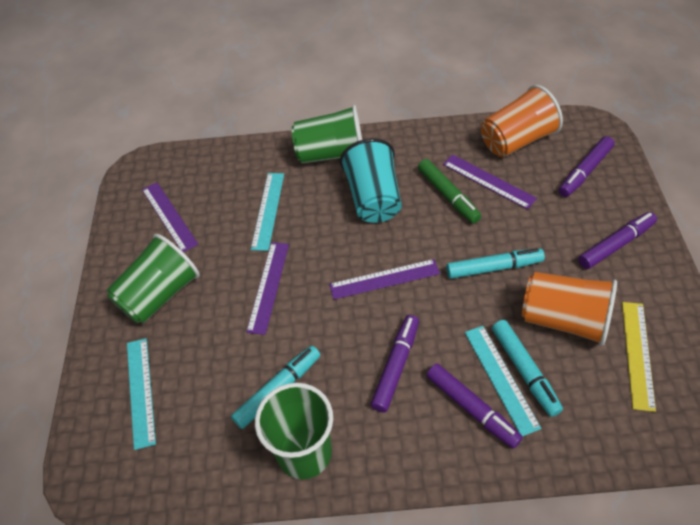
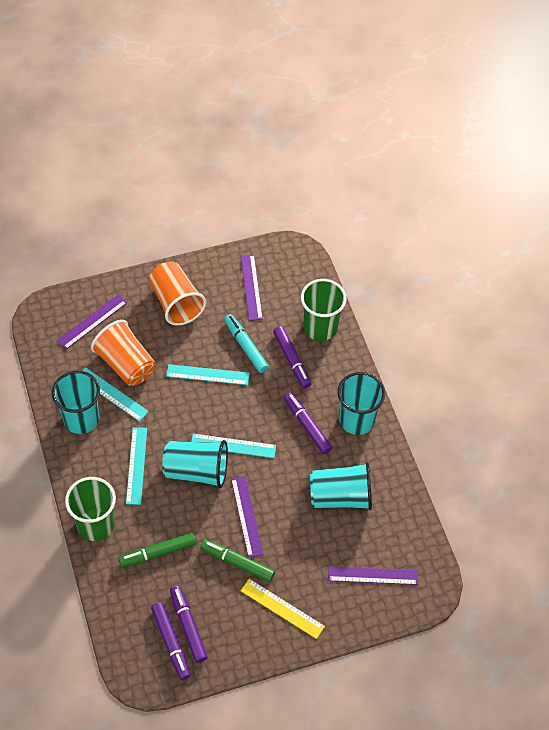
green cup: [107,234,200,324] [255,383,333,479] [292,105,362,164] = 3 -> [65,477,116,541] [301,279,346,341] = 2
green marker: [418,159,481,224] = 1 -> [119,532,197,568] [200,539,275,582] = 2
turquoise cup: [340,138,402,223] = 1 -> [52,371,100,434] [162,440,228,488] [310,462,372,510] [337,372,385,435] = 4
turquoise marker: [231,346,320,429] [446,248,545,279] [492,320,563,417] = 3 -> [224,314,269,373] = 1
turquoise ruler: [127,338,156,450] [251,173,284,251] [465,326,541,436] = 3 -> [82,367,149,422] [126,427,147,505] [166,364,250,385] [191,434,276,458] = 4

